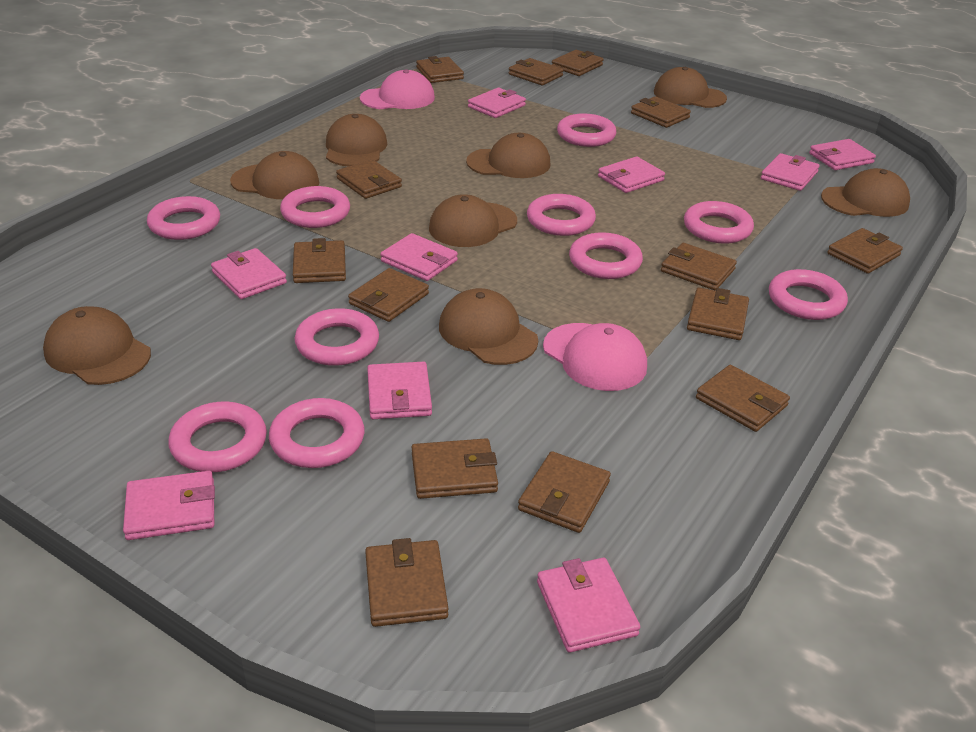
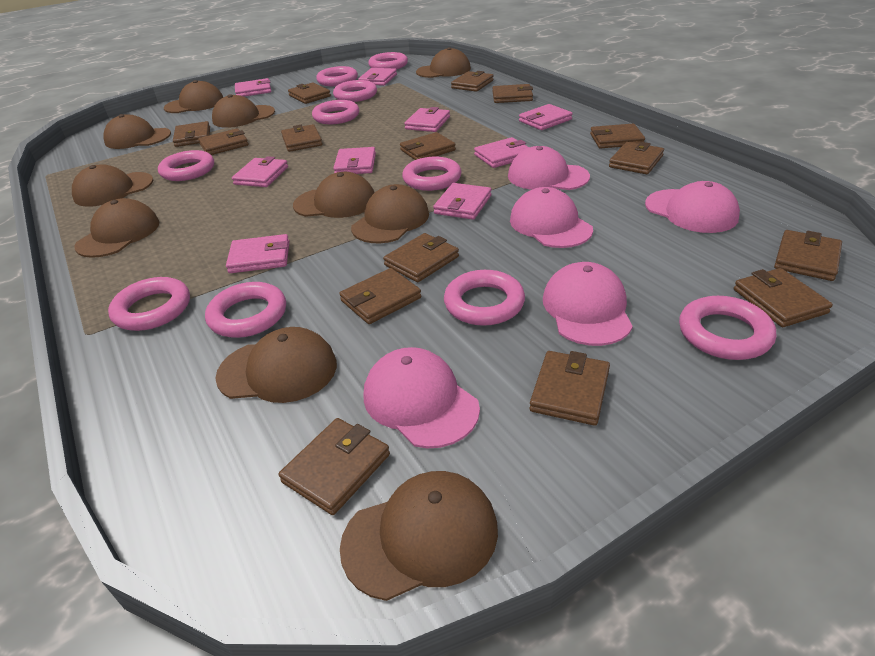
brown cap: [43,306,151,385] [230,151,319,199] [326,114,387,166] [429,194,517,247] [439,288,538,365] [466,133,550,178] [654,67,727,108] [821,168,910,217] = 8 -> [72,164,153,207] [74,198,159,258] [103,114,171,149] [164,80,223,113] [212,94,275,128] [215,327,337,403] [293,172,375,218] [340,471,498,601] [351,184,429,243] [416,47,471,78] = 10
brown wallet: [293,238,346,283] [336,159,402,199] [348,268,429,322] [365,538,448,627] [412,438,498,499] [416,56,464,83] [509,58,563,85] [518,451,611,533] [552,50,604,76] [631,96,691,128] [661,243,737,290] [687,288,749,340] [696,365,790,432] [827,228,903,274] = 14 -> [173,121,210,147] [198,128,249,155] [279,418,390,515] [281,124,322,152] [288,82,331,104] [339,268,421,324] [383,233,459,282] [400,132,456,160] [451,71,493,92] [492,84,533,103] [530,351,610,426] [590,124,645,148] [609,142,664,174] [734,268,833,327] [774,230,842,281] = 15
pink cap: [360,70,435,109] [543,323,647,391] = 2 -> [364,347,480,448] [508,146,590,190] [510,187,593,248] [543,262,633,346] [645,181,740,233] = 5

